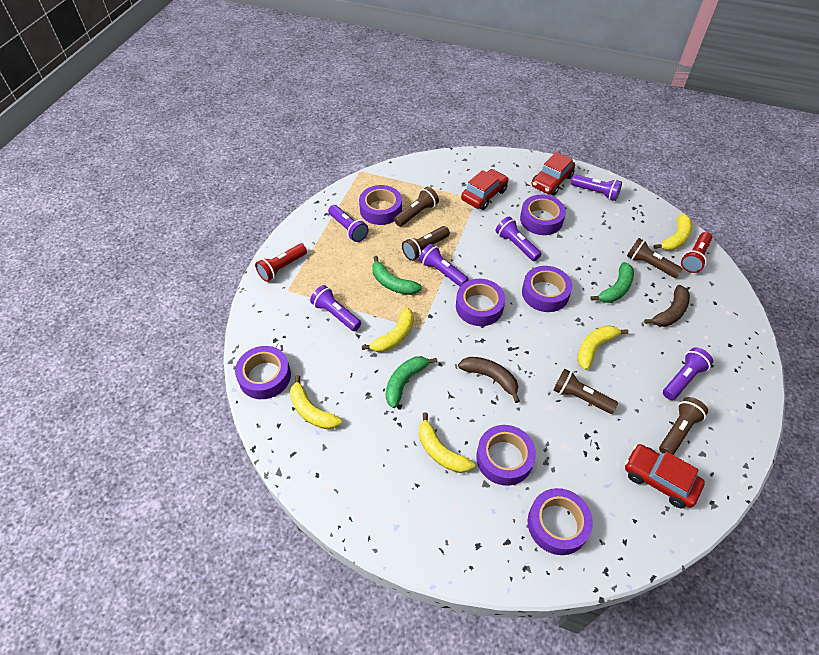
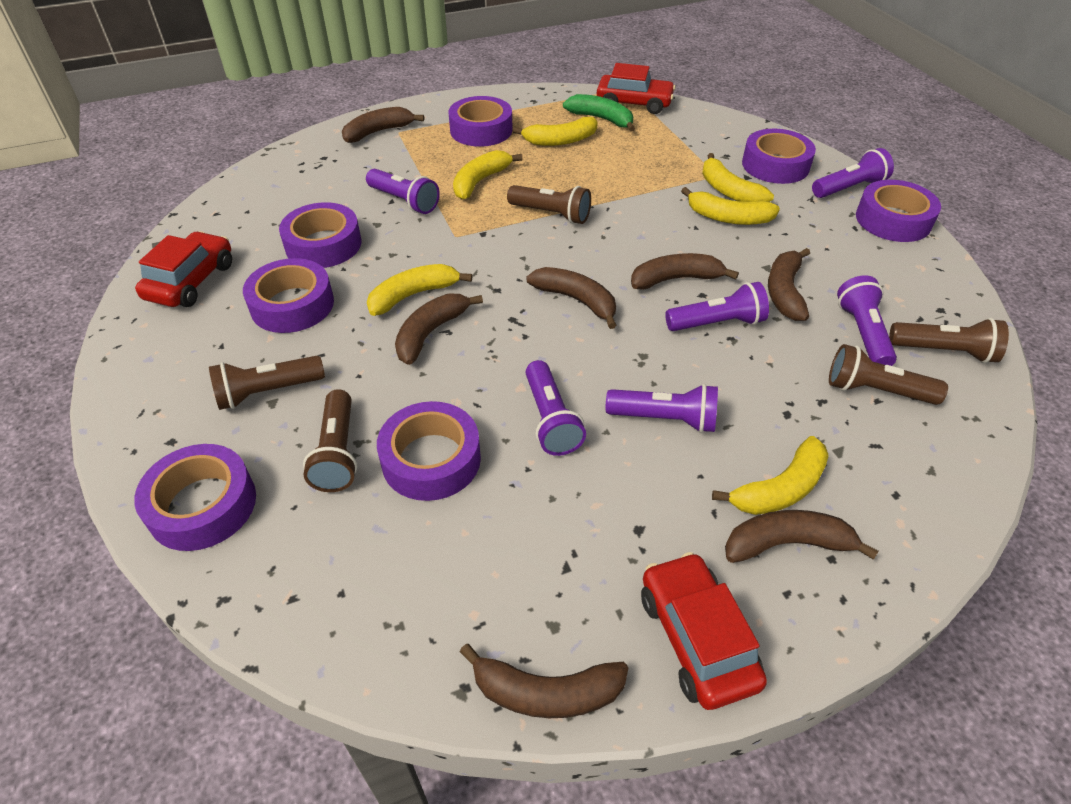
brown banana: [458,357,520,403] [644,285,690,327] = 2 -> [342,107,424,143] [395,294,483,365] [460,644,629,718] [526,267,617,329] [631,253,739,290] [725,510,878,563] [768,248,810,321] = 7
green banana: [372,256,422,295] [386,356,437,408] [591,262,634,303] = 3 -> [563,94,635,132] = 1
red flashlight: [255,244,307,282] [681,232,712,273] = 2 -> none = 0
yellow banana: [290,375,342,430] [362,307,414,352] [419,413,475,473] [577,325,628,370] [654,214,692,251] = 5 -> [367,264,473,316] [453,150,522,199] [512,117,598,146] [681,187,780,225] [702,153,774,202] [712,436,829,515] = 6

